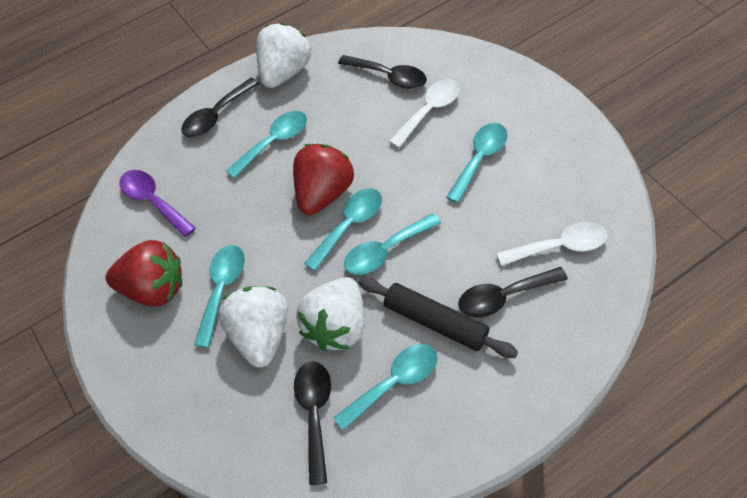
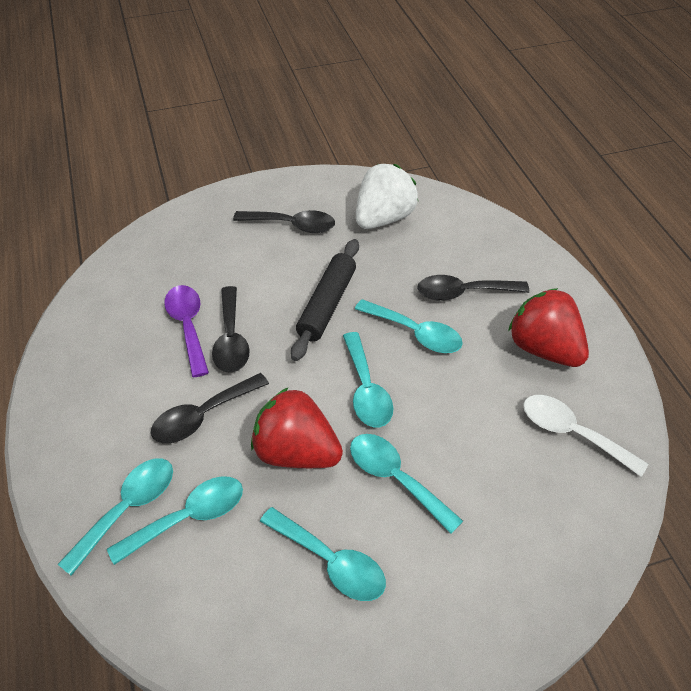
white spoon: [389,79,460,148] [496,221,608,266] = 2 -> [523,395,649,477] = 1
white strawberry: [218,286,288,367] [256,23,311,88] [296,277,365,351] = 3 -> [356,164,418,229] = 1

